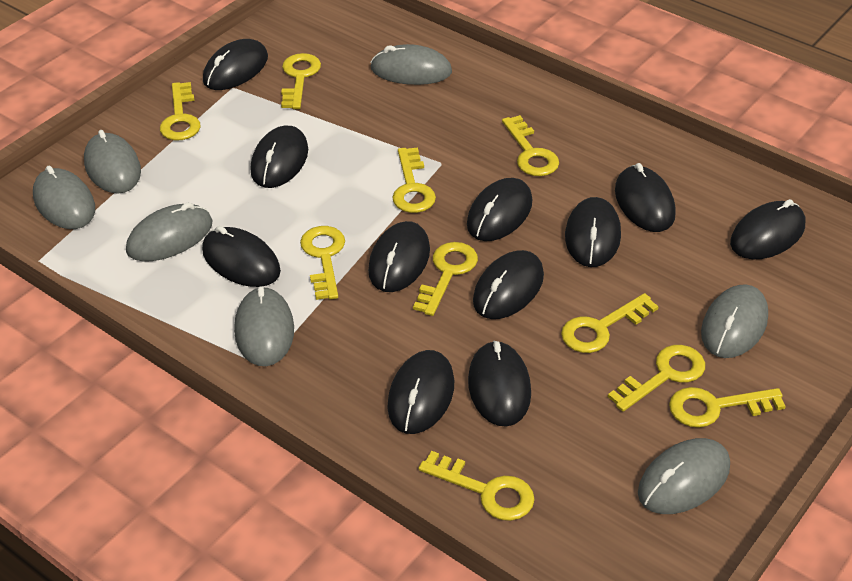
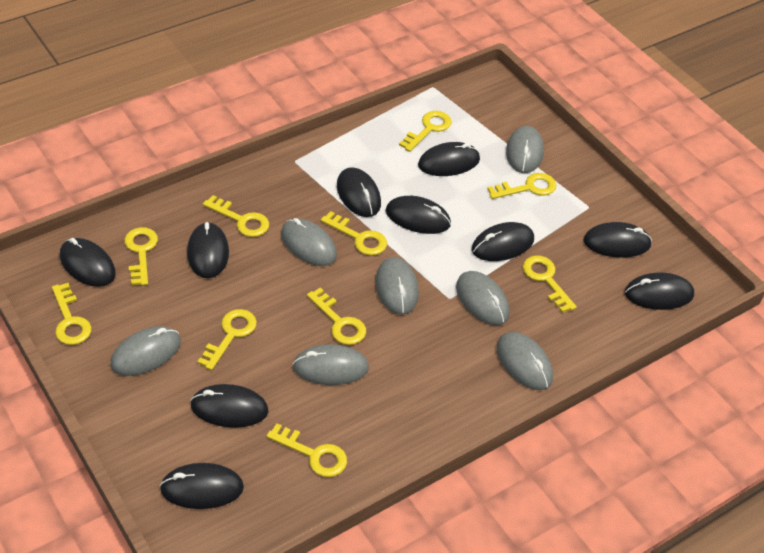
black mouse: [202,226,281,287] [203,39,268,90] [251,126,308,188] [368,221,430,292] [387,350,454,434] [467,178,532,241] [468,341,531,427] [473,250,544,319] [565,197,621,267] [615,163,676,232] [730,199,806,259] = 11 -> [60,238,116,287] [160,463,244,509] [187,222,229,278] [190,384,268,428] [337,167,381,217] [386,196,451,234] [418,142,480,176] [472,222,534,261] [583,222,652,258] [625,272,694,310] = 10

